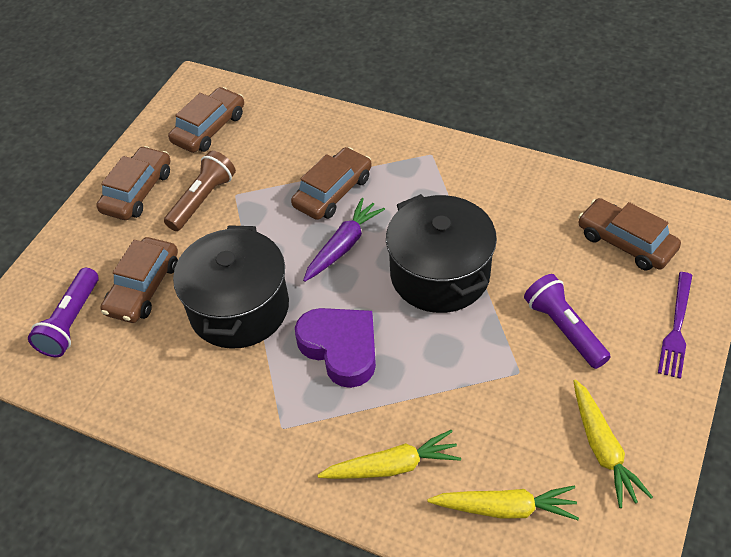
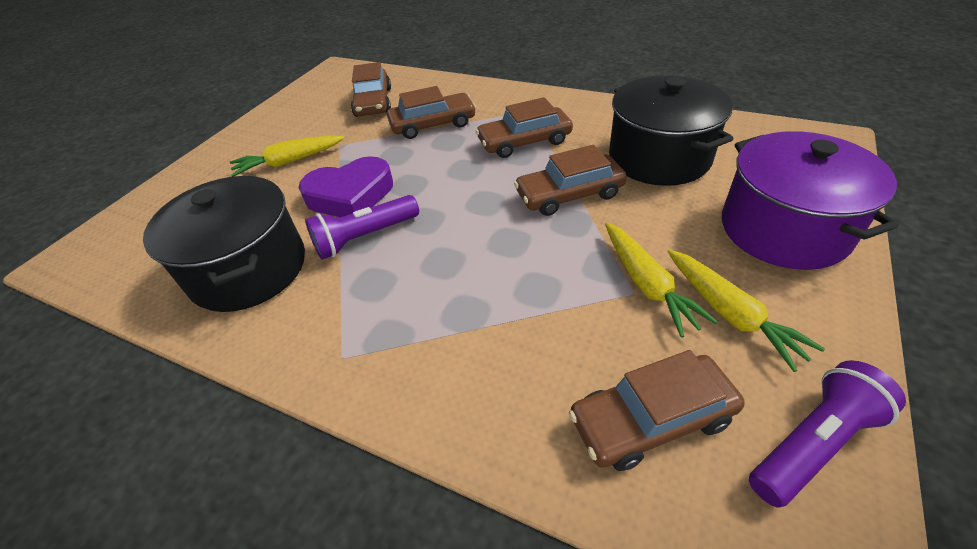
brown flashlight: [164,151,236,231] = 1 -> none = 0
purple carrot: [303,198,385,282] = 1 -> none = 0
purple fork: [658,272,692,379] = 1 -> none = 0
purple pot: none = 0 -> [722,131,899,270] = 1

